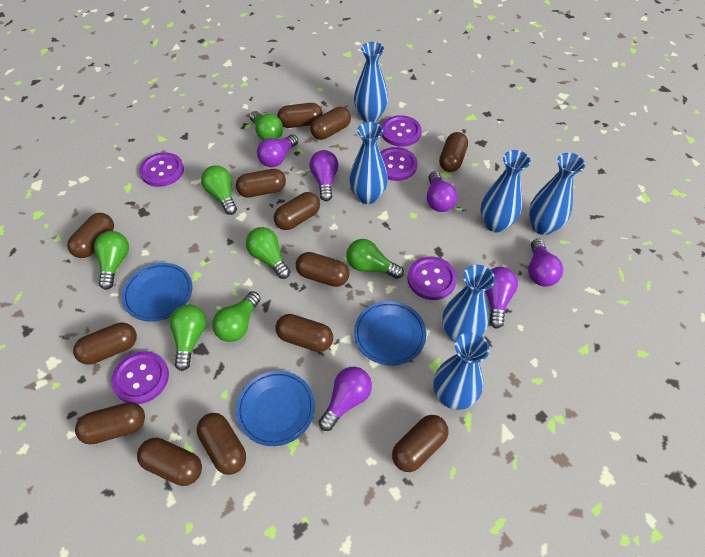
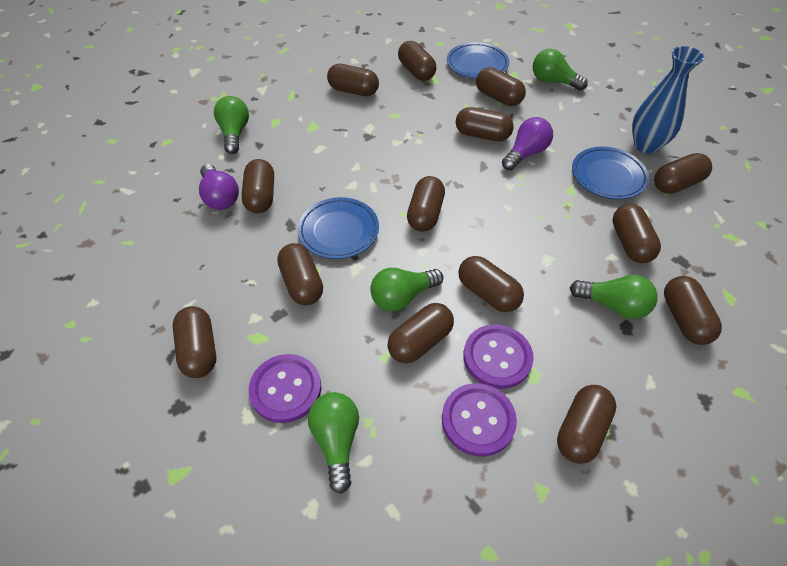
blue vase: [349,122,388,204] [354,42,388,122] [433,332,489,410] [442,265,495,342] [481,150,531,233] [529,153,585,235] = 6 -> [632,46,704,154] = 1
brown capsule: [67,213,114,258] [73,322,137,365] [75,402,145,445] [137,437,202,486] [197,413,246,475] [236,169,286,198] [274,192,320,230] [276,314,333,352] [277,103,323,128] [296,252,350,287] [310,107,351,140] [392,415,449,472] [439,132,468,172] = 13 -> [173,306,216,378] [241,159,274,213] [277,243,323,305] [327,64,379,96] [388,303,454,364] [398,41,437,81] [407,176,445,232] [456,107,514,141] [458,256,524,312] [476,67,526,106] [557,385,617,464] [612,204,661,263] [654,153,712,194] [664,276,722,345] = 14
green light bulb: [94,231,129,290] [170,304,206,371] [201,166,237,215] [212,291,261,342] [246,227,290,279] [250,111,283,140] [346,239,404,279] = 7 -> [214,96,249,154] [308,392,359,494] [370,268,443,311] [533,49,588,91] [570,275,658,319] = 5
purple button: [111,351,169,404] [139,153,184,187] [380,147,417,181] [382,115,422,147] [407,256,457,300] = 5 -> [249,354,322,423] [442,383,517,457] [463,324,533,389] = 3
purple light bulb: [257,134,298,167] [310,150,339,201] [319,367,372,431] [427,171,457,212] [485,267,518,329] [528,239,563,287] = 6 -> [199,164,239,210] [502,117,553,170] = 2

